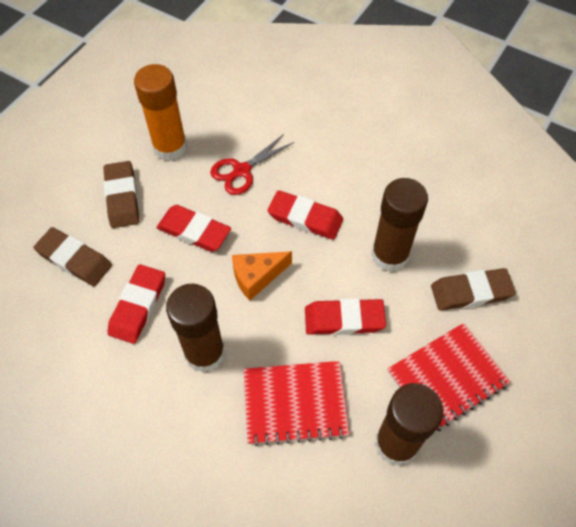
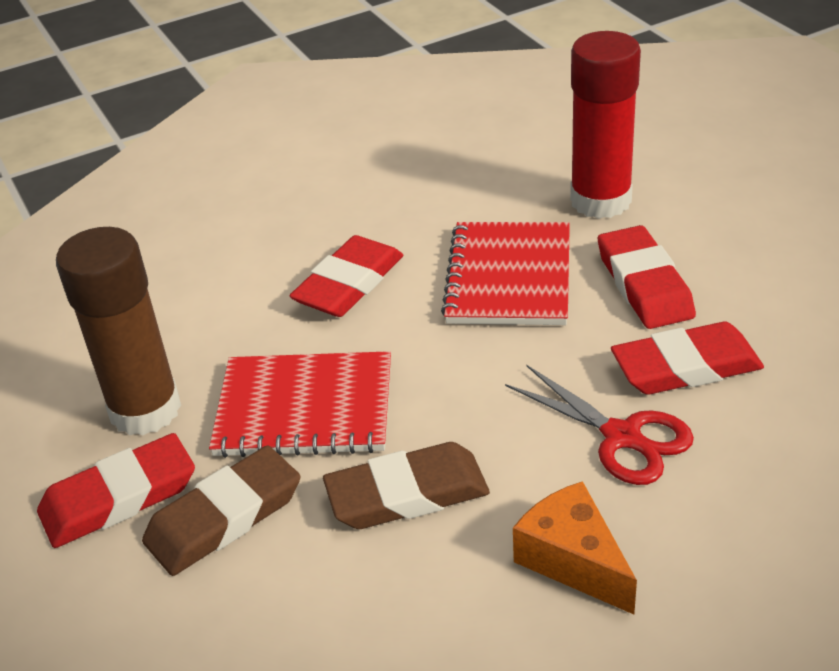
brown eraser: [34,227,112,286] [103,161,139,228] [431,268,516,311] = 3 -> [142,445,300,576] [323,442,490,529] = 2
brown glue stick: [166,284,225,373] [371,178,428,272] [375,383,443,466] = 3 -> [56,227,181,435] = 1
orange glue stick: [134,64,187,161] = 1 -> none = 0
red glue stick: none = 0 -> [570,31,641,219] = 1

